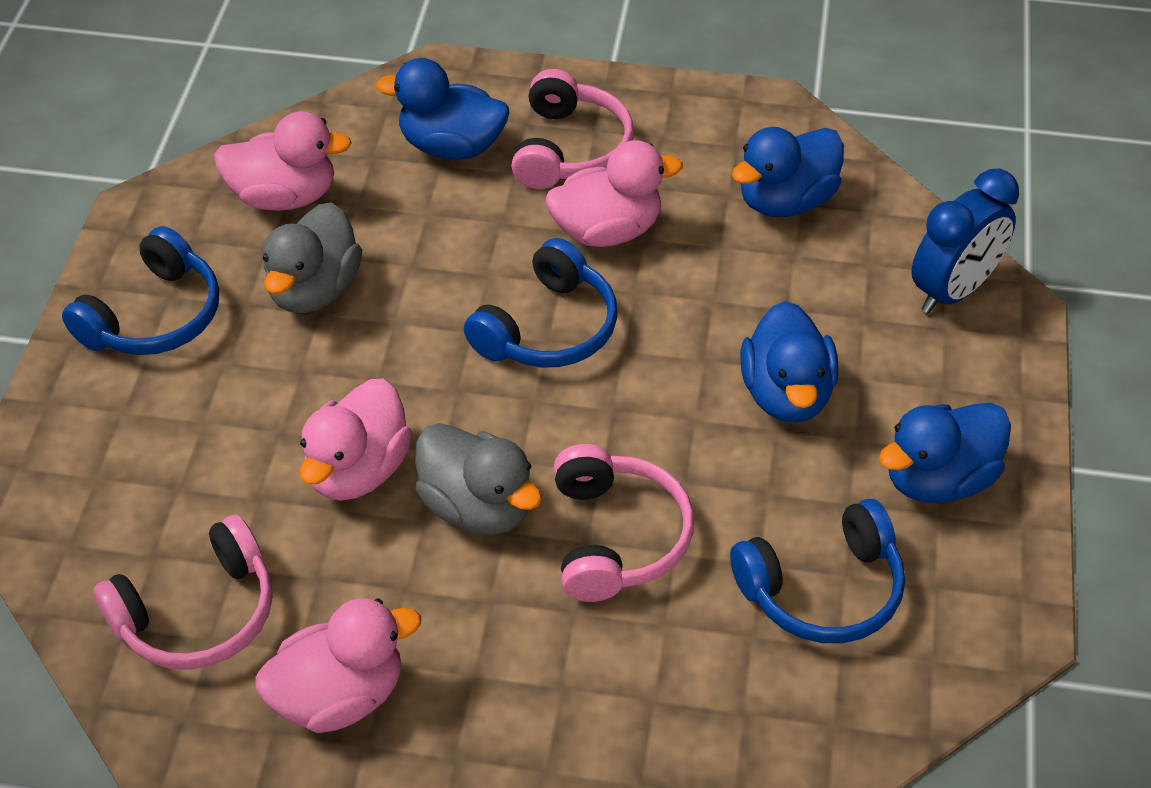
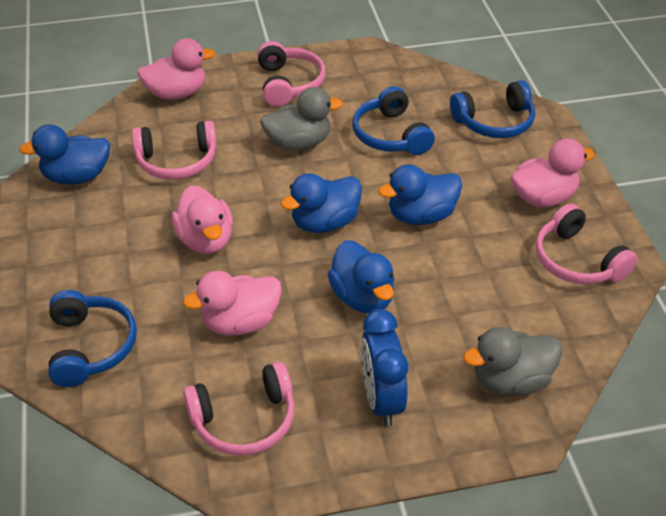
pink headphones: [93,515,273,670] [511,69,634,189] [554,444,694,602] = 3 -> [132,121,217,180] [183,362,295,456] [257,41,326,107] [535,203,638,285] = 4

